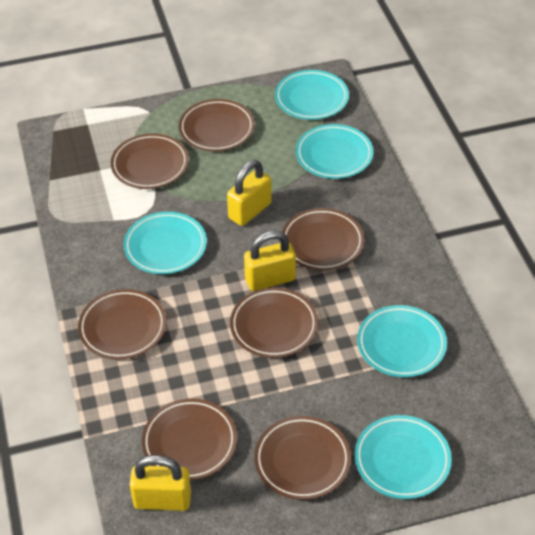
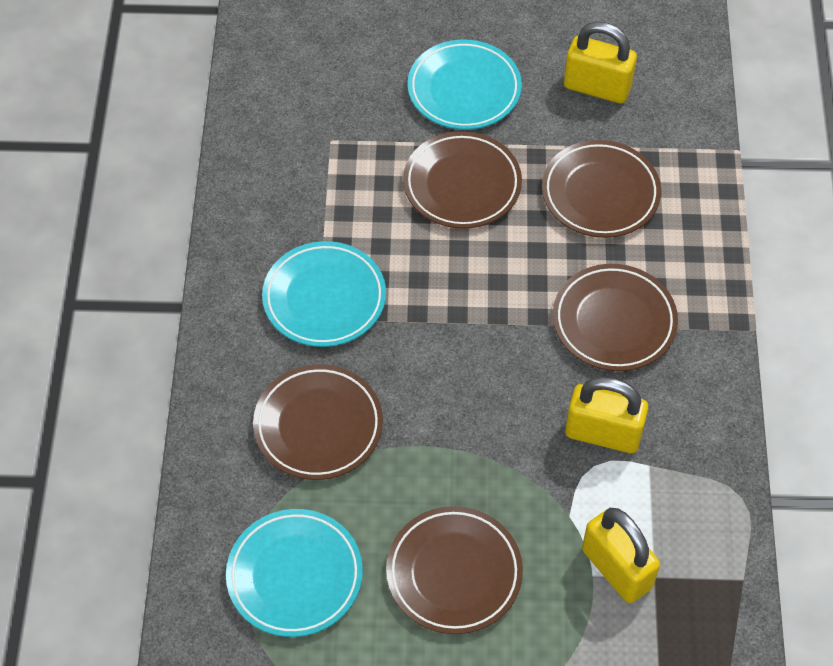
brown plate: [78,289,166,360] [111,134,189,189] [142,398,237,480] [179,99,255,151] [230,288,318,358] [254,416,351,500] [282,208,364,270] = 7 -> [253,364,383,480] [386,506,523,634] [403,131,522,229] [542,140,661,238] [553,264,678,371] = 5
turquoise plate: [124,212,207,274] [275,70,349,120] [296,124,373,179] [355,415,452,499] [357,305,447,377] = 5 -> [226,509,363,637] [262,241,386,347] [408,40,522,130] = 3

